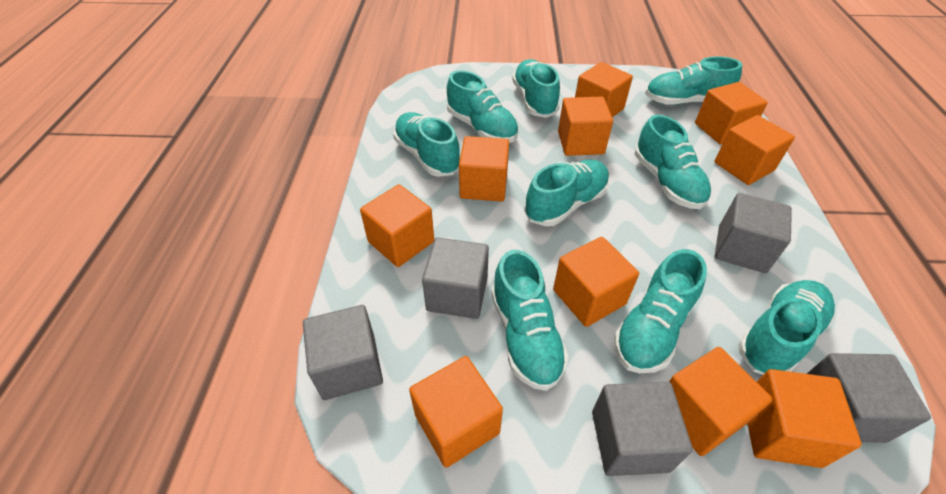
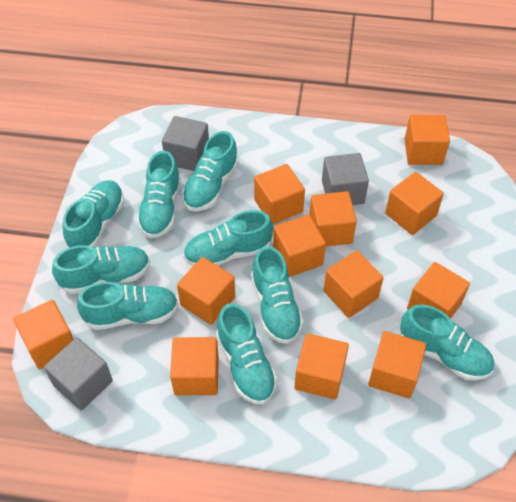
grey cube: [303,305,383,400] [422,237,489,319] [592,382,693,476] [714,193,792,273] [807,353,931,443] = 5 -> [44,337,113,410] [162,116,209,171] [322,153,369,205] = 3
orange cube: [360,184,434,267] [409,356,503,468] [459,136,509,202] [553,237,639,327] [558,97,613,156] [575,62,633,117] [669,347,773,456] [695,82,768,145] [715,115,795,185] [747,369,862,468] = 10 -> [13,300,74,369] [170,337,219,395] [177,257,235,325] [254,164,305,224] [273,214,326,277] [294,333,349,399] [309,191,357,247] [323,250,384,318] [368,331,426,398] [385,172,444,235] [405,115,450,165] [407,262,470,319] = 12

